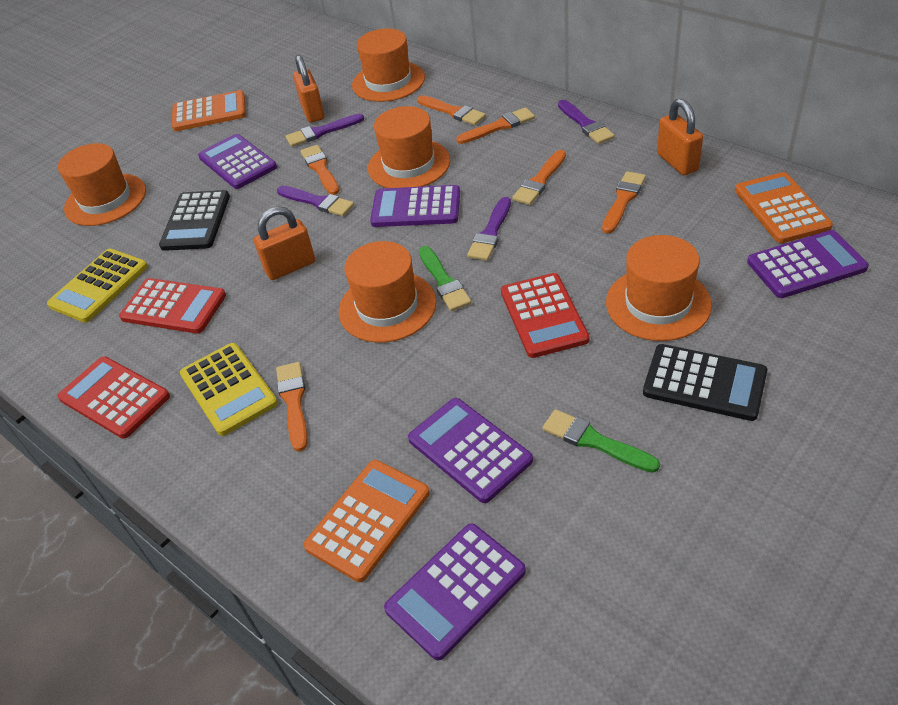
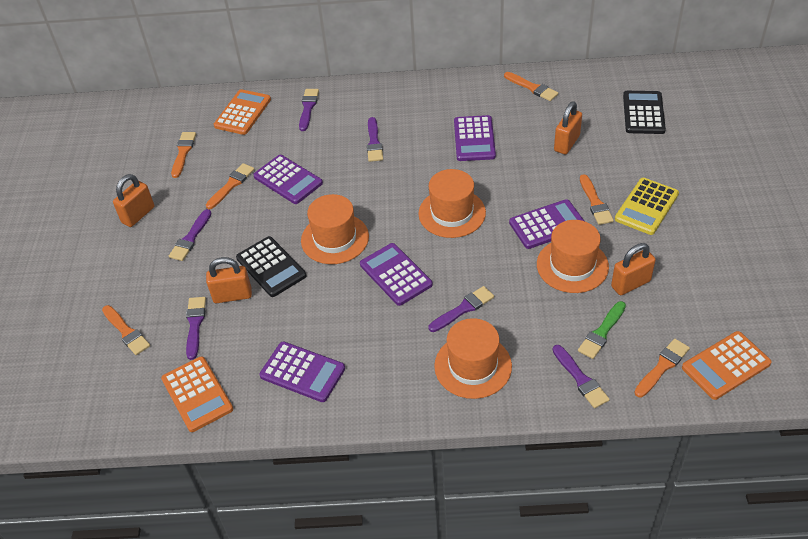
green brush: [419,246,472,311] [542,409,660,473] = 2 -> [578,301,626,359] = 1
orange hat: [58,143,146,226] [339,241,436,343] [352,28,425,102] [368,106,450,188] [606,235,712,341] = 5 -> [301,194,369,264] [418,169,486,238] [434,318,512,399] [537,220,609,293] = 4
orange padlock: [254,206,315,280] [293,55,325,123] [657,99,703,175] = 3 -> [113,174,154,227] [206,257,252,303] [554,101,582,154] [611,243,656,295] = 4
purple brush: [277,186,354,216] [286,113,364,147] [467,197,511,261] [558,100,615,144] = 4 -> [169,209,211,261] [186,297,206,360] [299,89,319,131] [367,117,383,162] [429,286,494,332] [553,345,610,408] = 6
red calculator: [58,356,170,439] [119,278,226,334] [501,273,589,358] = 3 -> none = 0
yellow calculator: [47,249,148,323] [180,343,278,436] = 2 -> [615,178,679,235] = 1

